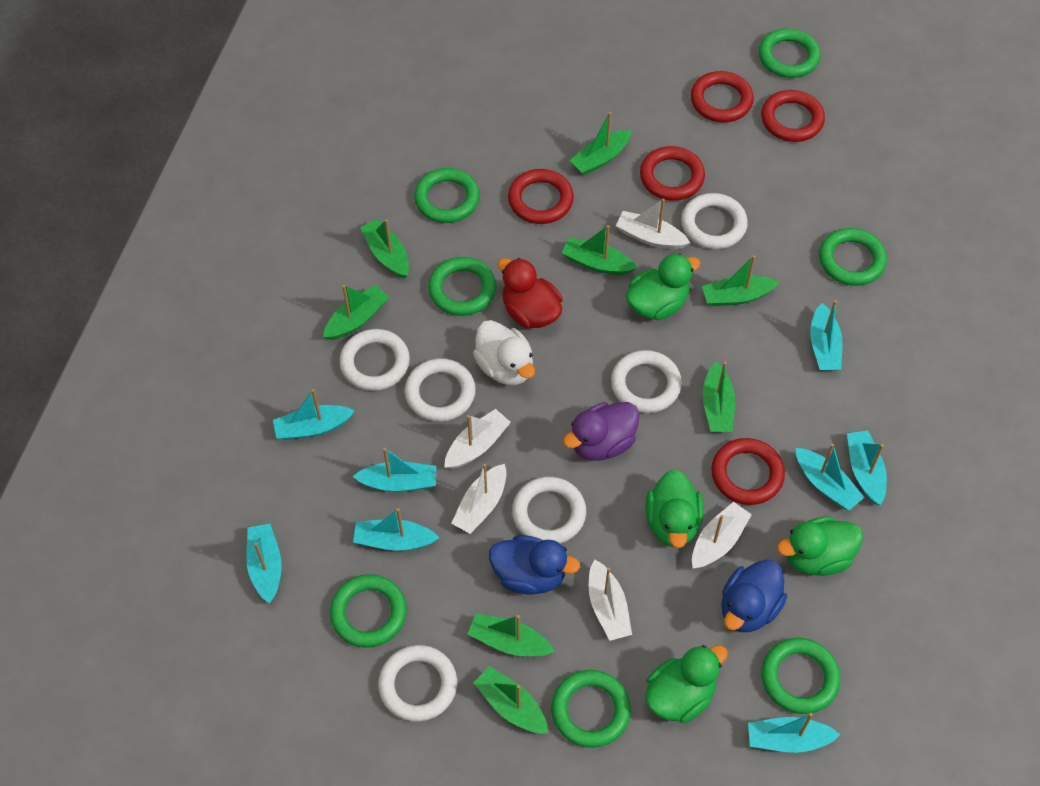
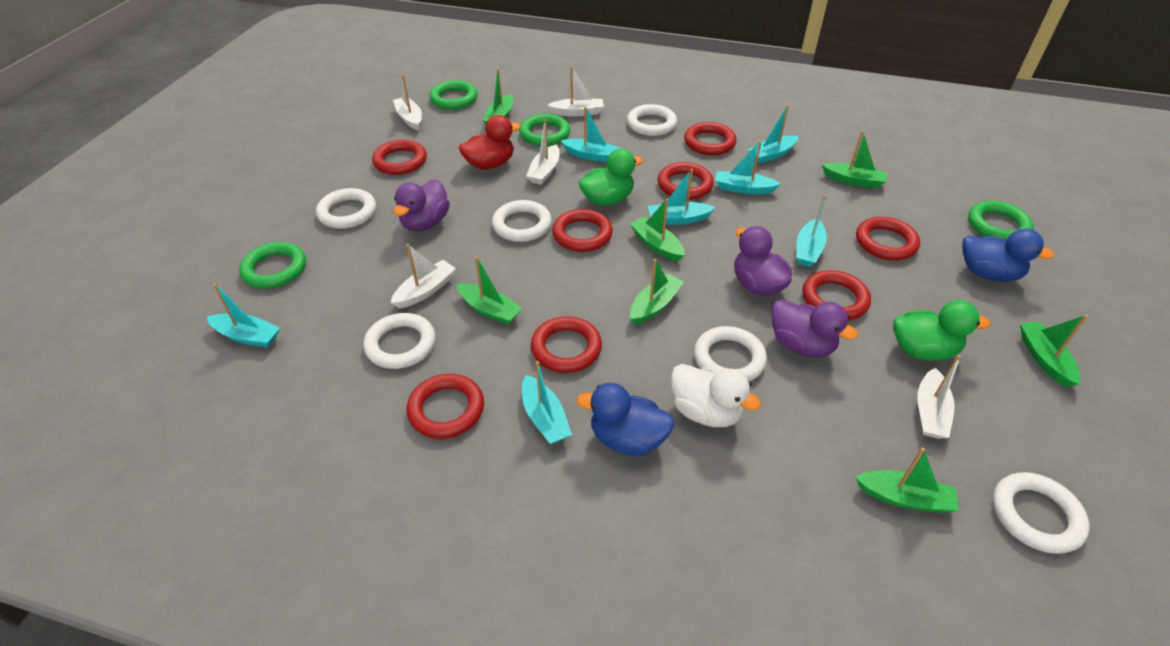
green boat: [323,285,389,340] [360,219,409,279] [468,614,555,656] [473,666,548,734] [562,225,637,275] [570,112,632,175] [702,255,779,306] [703,362,735,432] = 8 -> [456,256,523,325] [482,68,513,124] [630,199,685,261] [630,259,684,324] [822,131,887,188] [855,447,958,513] [1020,315,1088,388] = 7
green duck: [626,254,701,320] [645,469,704,548] [645,645,728,723] [777,516,863,576] = 4 -> [578,148,643,206] [893,300,990,361] = 2
green ring: [330,574,407,648] [414,168,480,223] [428,257,496,316] [551,670,631,748] [759,28,821,78] [761,638,840,714] [819,228,887,286] = 7 -> [239,242,306,289] [429,80,478,110] [519,114,570,146] [968,201,1034,240] = 4
purple duck: [563,402,639,461] = 1 -> [394,179,450,232] [734,226,792,296] [771,299,858,357] = 3
red ring: [508,169,574,224] [640,146,705,201] [691,71,754,122] [711,438,785,505] [761,90,825,142] = 5 -> [372,140,427,175] [407,374,484,439] [531,316,602,373] [552,209,613,252] [658,162,714,200] [684,122,737,155] [802,270,871,320] [856,217,920,260] = 8
turquoise boat: [246,524,282,604] [273,389,355,440] [353,448,436,492] [353,508,439,551] [748,713,840,753] [795,444,864,511] [810,300,843,370] [847,430,887,505] = 8 -> [207,284,280,348] [522,361,572,444] [561,107,620,162] [648,169,716,225] [715,141,781,194] [748,105,799,164] [796,195,827,267] = 7

